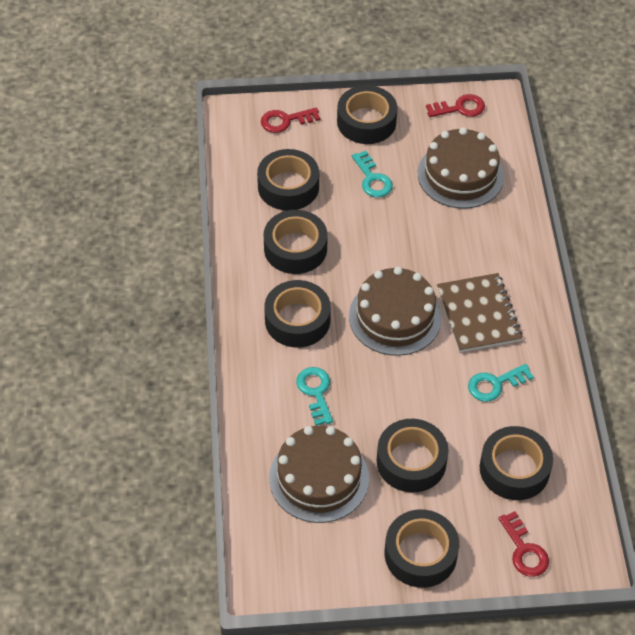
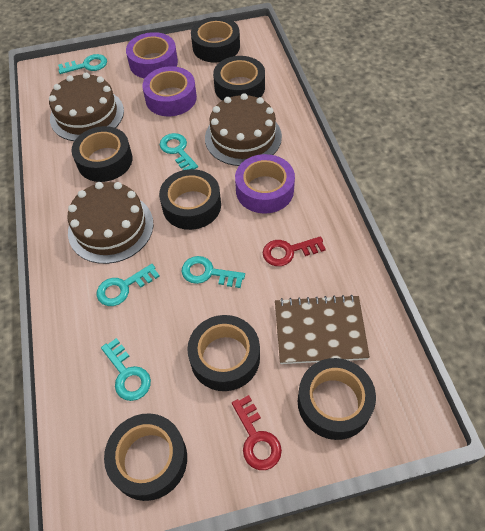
purple tape: none = 0 -> [126,32,178,79] [142,66,197,116] [235,154,295,213] = 3
red key: [261,108,320,133] [426,94,485,117] [498,511,549,577] = 3 -> [232,395,282,470] [263,236,326,266] = 2
turquoise key: [296,367,333,426] [352,151,393,197] [468,364,534,402] = 3 -> [58,54,107,74] [97,264,160,306] [101,338,151,401] [160,133,198,170] [182,256,245,288] = 5

